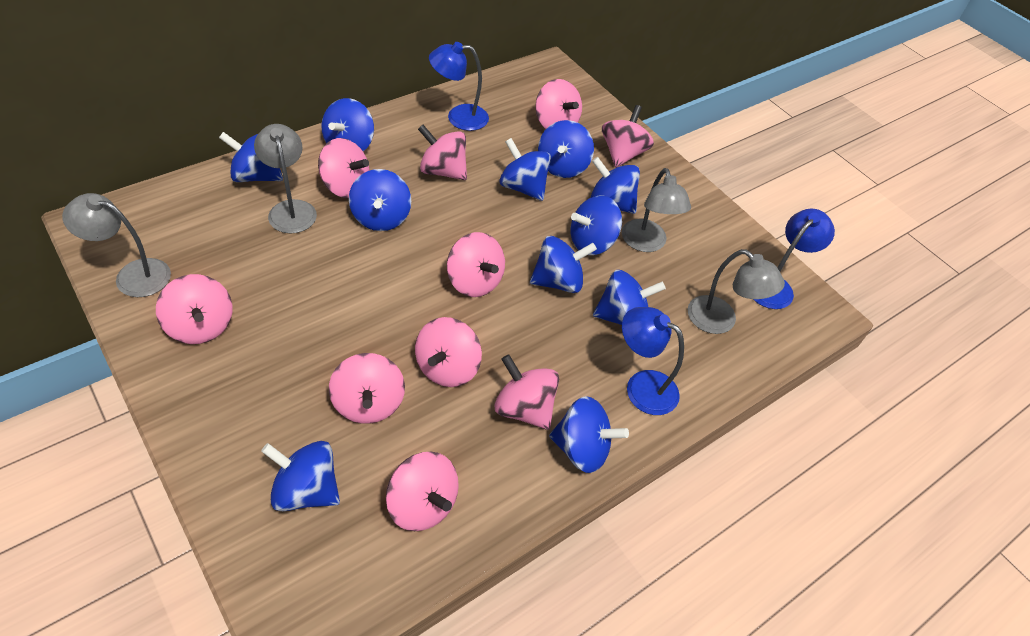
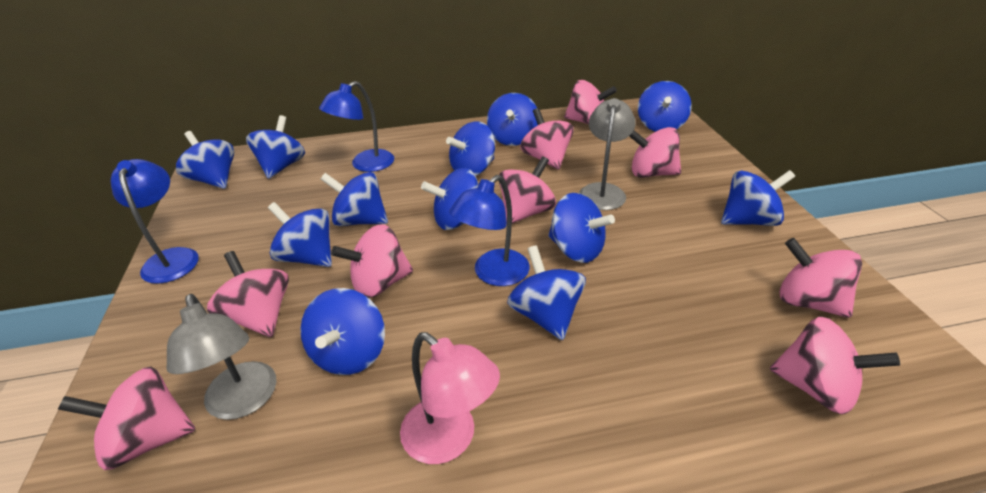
blue spinning top: [219,132,283,182] [261,441,340,511] [321,98,374,152] [349,169,411,231] [500,138,551,201] [530,236,597,293] [538,120,594,178] [549,396,629,473] [571,195,622,255] [590,157,640,214] [593,270,666,325] = 11 -> [176,131,234,189] [246,115,305,179] [268,202,332,267] [301,288,385,375] [321,172,388,226] [421,168,478,230] [446,121,495,176] [487,93,538,146] [507,245,586,340] [548,193,615,263] [638,81,692,132] [721,170,795,226] = 12
grey lamp: [62,193,171,297] [254,124,317,234] [622,168,691,252] [688,249,785,334] = 4 -> [167,294,277,420] [579,98,636,210] = 2
pink lamp: none = 0 -> [400,332,500,464] = 1
pink spinning top: [156,274,232,344] [318,138,370,198] [329,353,405,424] [386,452,459,531] [415,317,482,387] [418,125,467,180] [447,232,505,297] [494,354,559,430] [535,79,582,129] [602,105,654,168] = 10 -> [58,367,195,470] [207,251,289,337] [331,224,413,298] [499,156,556,224] [520,108,573,170] [564,80,617,125] [629,127,681,178] [770,316,900,414] [779,238,862,318] = 9

